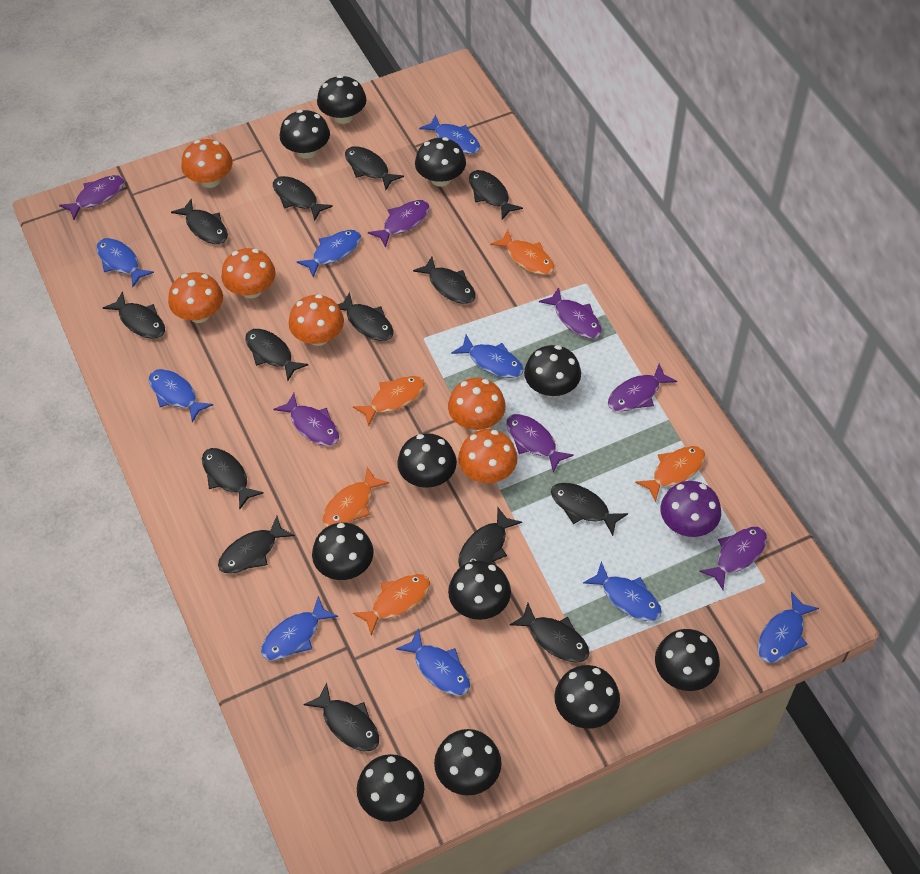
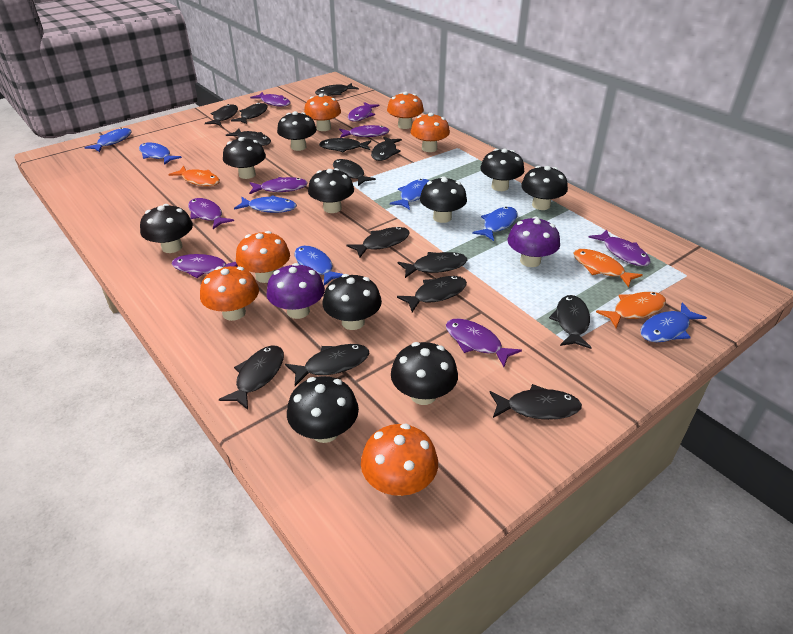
black mushroom: [280,110,330,159] [312,523,374,580] [317,75,367,124] [357,754,424,822] [397,433,457,488] [415,137,466,187] [434,729,502,795] [448,560,511,620] [524,345,581,397] [554,665,620,729] [655,629,720,691] = 11 -> [140,204,193,253] [223,137,266,179] [277,111,317,151] [287,376,359,443] [308,168,354,213] [322,274,382,330] [391,342,458,405] [420,176,467,223] [480,148,524,191] [521,166,568,210] = 10
blue fish: [96,238,154,287] [149,369,213,423] [261,596,338,660] [296,230,361,278] [396,628,470,695] [419,114,480,154] [451,335,524,378] [583,561,662,621] [758,592,819,663] = 9 -> [84,128,132,152] [139,142,182,165] [234,195,297,213] [294,246,343,286] [390,179,429,210] [472,207,518,241] [640,302,707,342] = 7
orange fish: [322,467,389,527] [353,376,425,427] [353,574,430,635] [490,230,554,275] [635,446,705,502] = 5 -> [168,166,220,186] [573,249,643,287] [596,292,666,328] = 3
purple fish: [59,175,125,220] [273,393,339,446] [368,200,430,248] [506,414,574,472] [539,287,602,338] [608,364,677,412] [699,527,767,590] = 7 -> [172,254,238,278] [188,198,234,229] [249,177,308,194] [250,92,290,107] [339,125,390,138] [348,102,380,122] [446,319,522,367] [588,229,651,266] = 8
purple mushroom: [660,481,721,537] = 1 -> [267,263,325,319] [508,217,560,267] = 2

